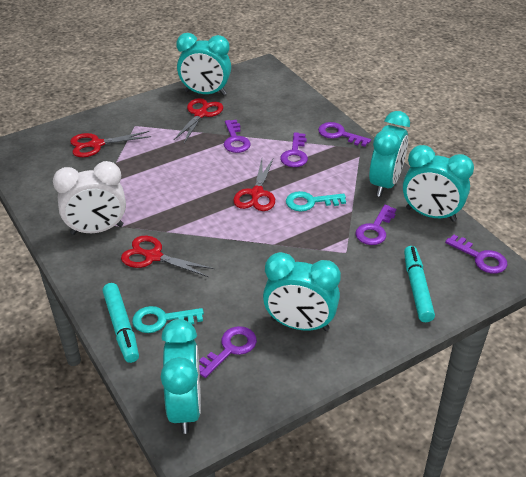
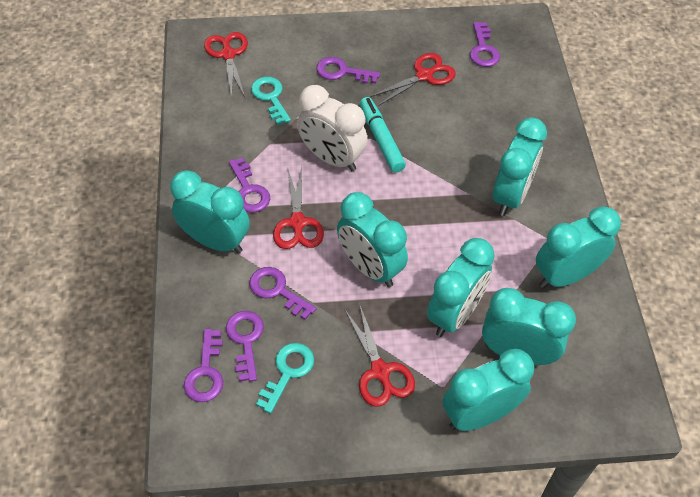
turquoise clock: [161,319,201,434] [176,33,231,96] [263,252,341,331] [369,111,410,197] [403,145,474,222] = 5 -> [170,170,250,253] [337,192,408,287] [427,238,495,337] [443,349,534,431] [482,288,576,365] [493,117,547,216] [536,206,621,288] = 7
turquoise marker: [103,283,139,363] [404,246,435,322] = 2 -> [360,97,406,173] = 1

